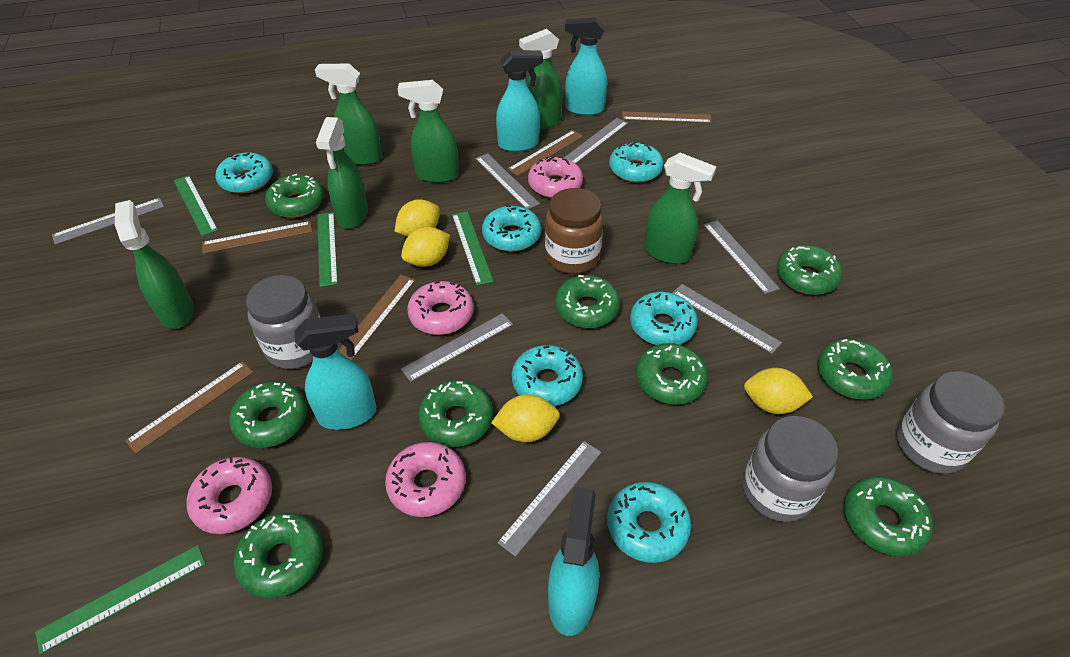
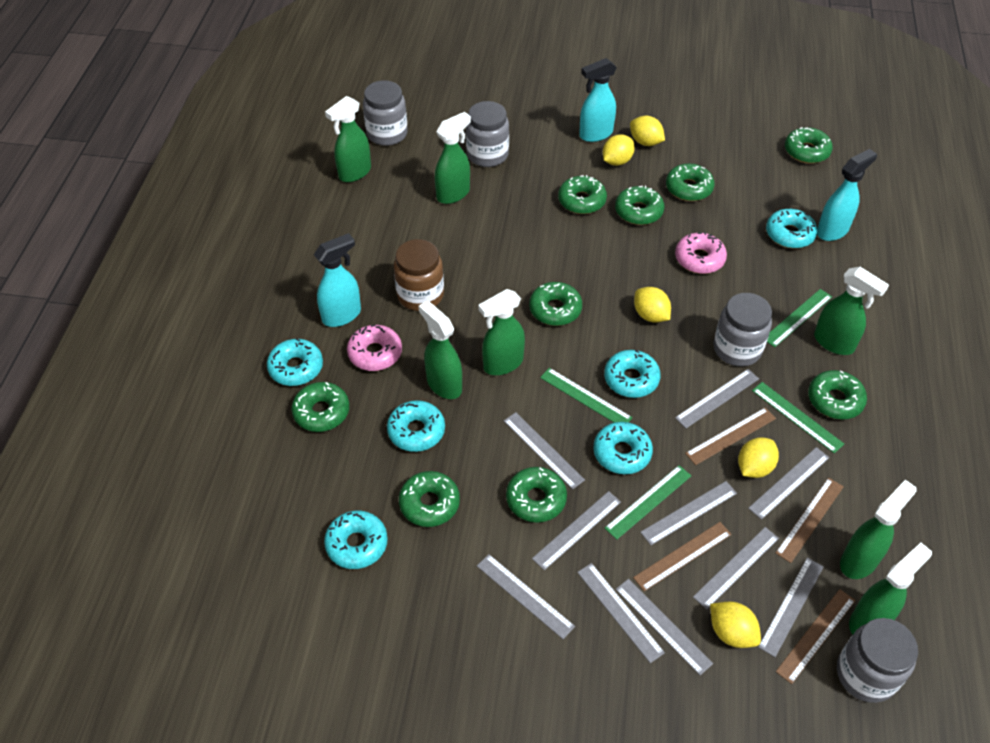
brown ruler: [125,362,254,454] [202,221,312,254] [339,275,416,360] [507,130,583,176] [622,111,712,123] = 5 -> [633,522,732,591] [685,407,776,465] [775,478,844,563] [776,589,856,684] = 4
green spray bottle: [115,200,194,329] [315,64,382,165] [316,117,368,229] [398,80,459,183] [519,29,562,130] [644,153,716,264] = 6 -> [325,96,371,182] [418,301,462,399] [435,112,471,204] [478,289,525,375] [814,267,889,355] [840,480,917,579] [849,543,932,634] = 7
grey jar: [246,275,321,369] [743,416,838,522] [896,371,1005,474] = 3 -> [363,80,408,146] [466,101,509,167] [713,293,772,367] [837,618,918,703] = 4
grey ruler: [52,198,164,245] [401,313,513,382] [475,153,540,209] [497,441,601,557] [564,118,628,164] [672,284,782,354] [703,220,780,294] = 7 -> [477,554,575,639] [504,412,585,489] [532,491,621,570] [577,563,665,663] [616,579,713,675] [640,481,737,545] [675,369,759,428] [693,527,779,609] [748,447,830,520] [758,558,824,657] = 10
pink donut: [186,457,272,534] [385,442,466,517] [407,281,474,335] [528,156,583,198] = 4 -> [347,325,402,371] [675,232,727,274] = 2
turquoise spray bottle: [294,314,376,430] [496,50,543,152] [548,486,599,636] [565,17,607,116] = 4 -> [314,233,361,327] [579,58,617,142] [817,149,877,241] = 3
yellow lemon: [395,199,440,237] [401,227,450,267] [491,394,560,442] [744,368,813,414] = 4 -> [603,134,635,166] [630,116,665,146] [634,287,671,323] [710,602,761,648] [738,437,779,478] = 5

